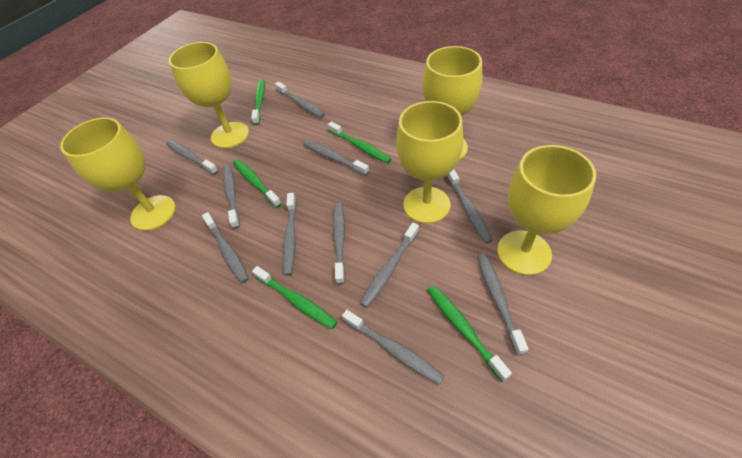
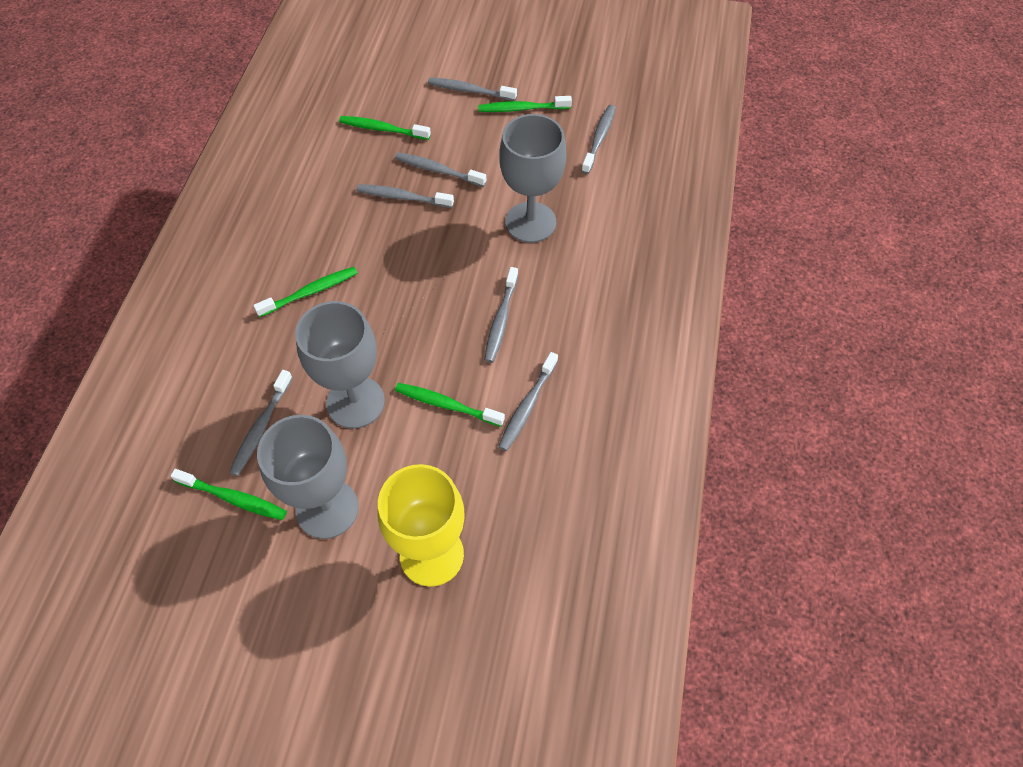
grey goblet: none = 0 -> [257,415,359,539] [295,301,385,429] [499,114,566,243] = 3
grey toothbrush: [166,140,218,175] [202,212,249,283] [223,165,240,229] [275,81,325,118] [283,193,297,276] [303,140,369,176] [333,203,345,284] [342,310,445,385] [360,223,419,308] [446,169,493,244] [477,254,529,355] = 11 -> [229,370,293,476] [356,184,454,208] [395,152,486,187] [428,78,517,101] [484,267,518,363] [498,352,558,451] [581,105,616,174] = 7
yellow goblet: [60,118,176,231] [169,42,249,148] [396,101,463,224] [423,46,482,160] [497,145,596,275] = 5 -> [378,464,465,587] = 1

